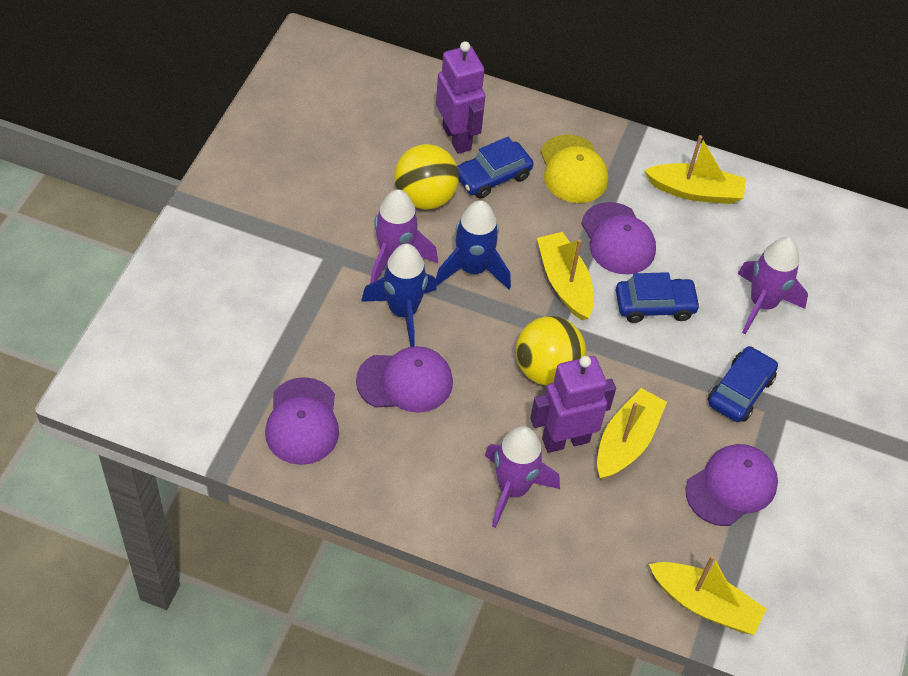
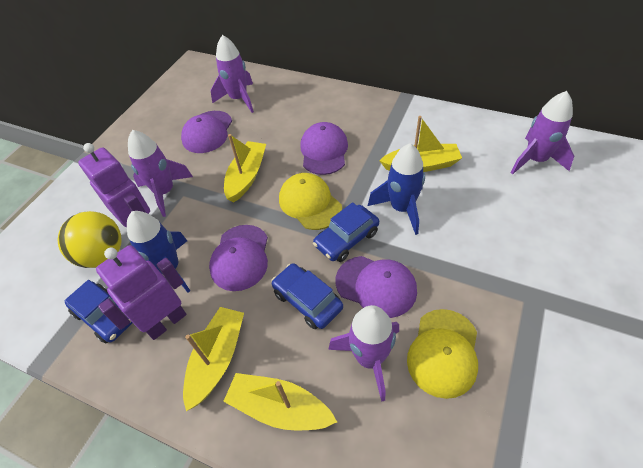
purple rocket: [370,189,438,284] [484,426,560,528] [738,237,808,334] = 3 -> [128,130,193,217] [211,35,254,113] [328,305,399,402] [511,91,574,174] = 4
yellow ball: [394,144,459,209] [516,316,586,386] = 2 -> [58,211,122,268] = 1
yellow cap: [540,135,608,203] = 1 -> [279,173,342,230] [407,309,478,399] = 2

